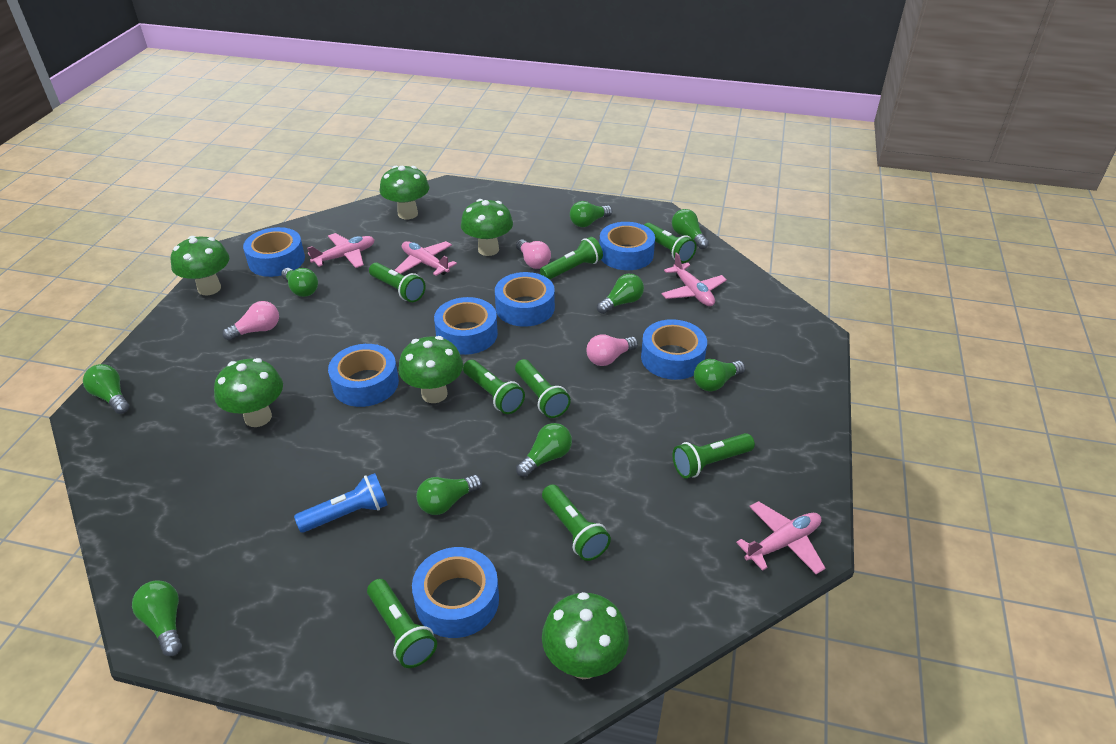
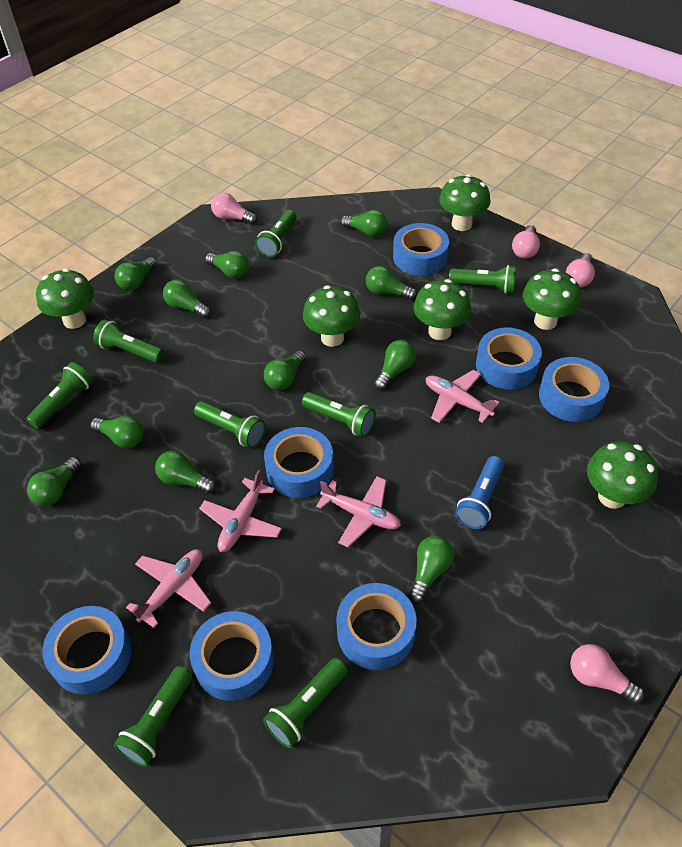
green light bulb: [83,364,130,414] [132,580,182,656] [281,268,318,297] [416,475,482,515] [516,423,572,477] [570,201,612,227] [597,274,644,314] [672,209,709,249] [694,359,745,391] = 9 -> [27,457,81,506] [90,416,144,448] [115,257,157,291] [155,451,216,494] [163,279,211,318] [205,251,249,279] [264,351,307,390] [340,210,387,237] [366,266,417,300] [374,340,416,390] [409,536,454,603] = 11
pink light bulb: [222,301,279,341] [516,239,551,269] [586,334,638,366] = 3 -> [211,193,257,224] [512,225,540,259] [566,253,595,288] [570,644,644,704] = 4

